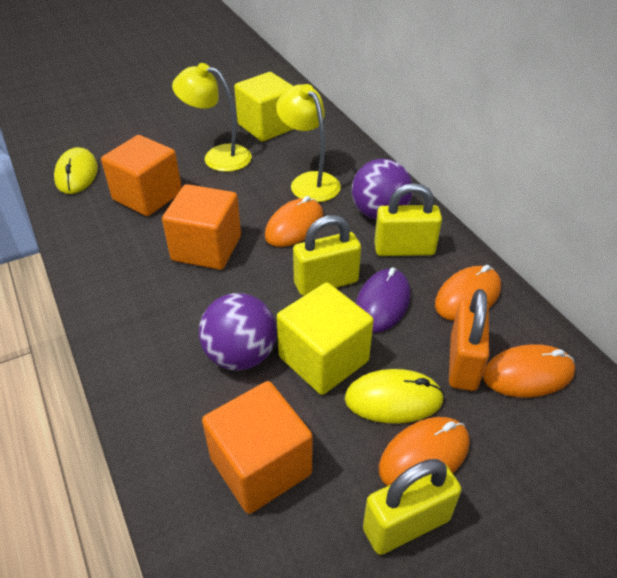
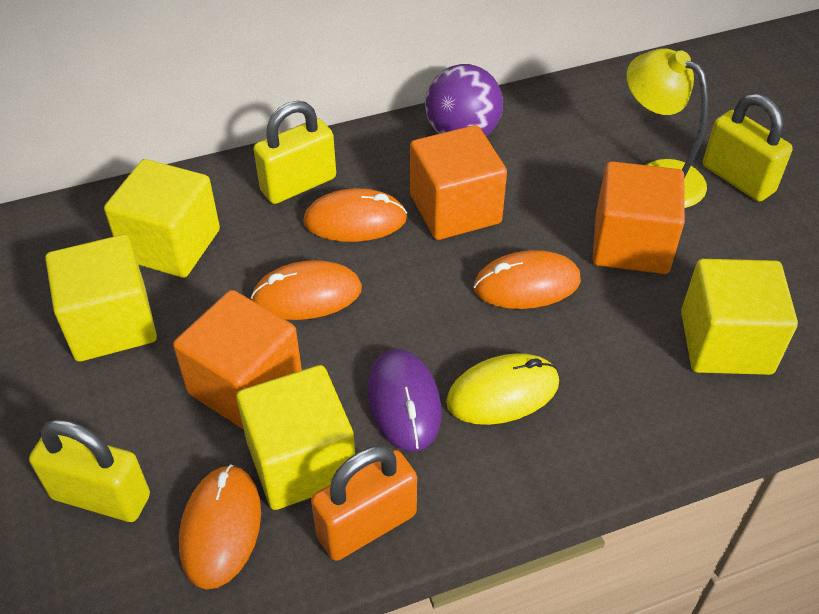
purple ball: [199,293,277,370] [352,159,412,220] = 2 -> [425,64,503,136] = 1
yellow cube: [234,72,293,142] [277,283,374,395] = 2 -> [45,234,157,362] [104,159,220,278] [236,365,355,510] [681,259,798,375] = 4
yellow lamp: [172,63,252,172] [276,84,341,202] = 2 -> [627,48,708,208] = 1
yellow mouse: [54,147,98,194] [345,369,444,424] = 2 -> [446,353,559,425] = 1

